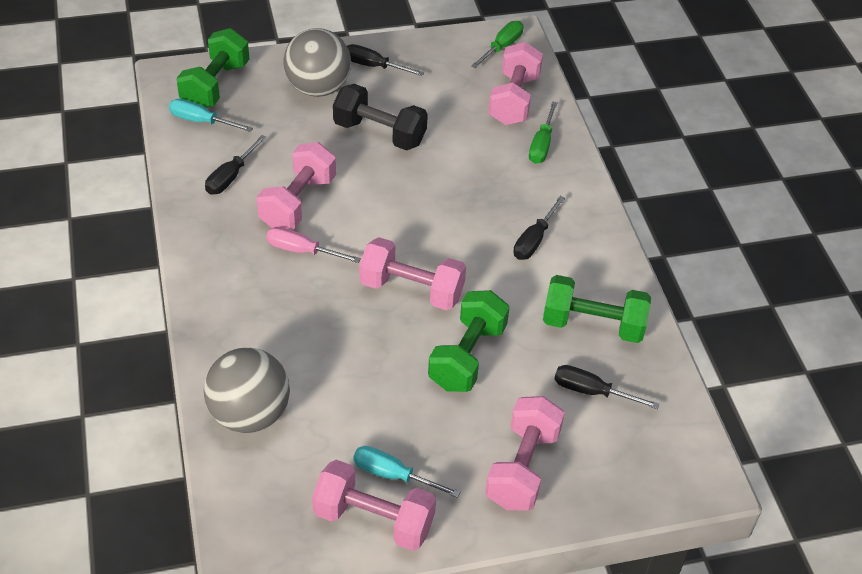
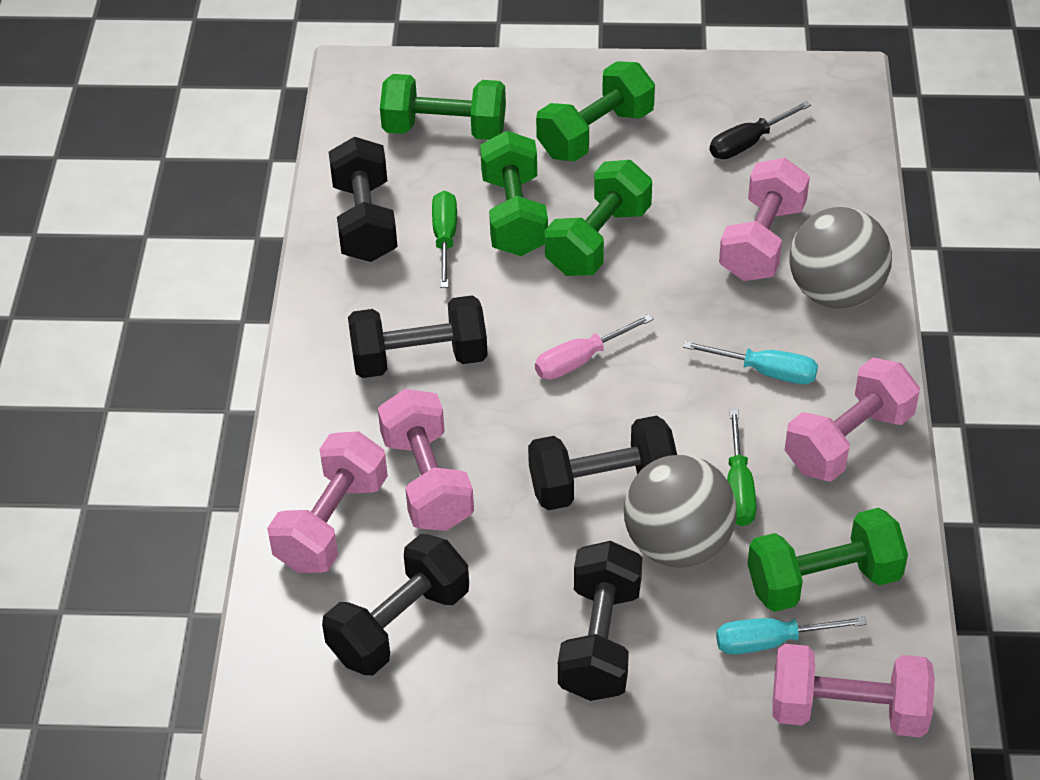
black dumbbell: [333,84,428,151] = 1 -> [322,534,469,675] [329,137,398,262] [348,295,488,378] [528,416,677,510] [558,541,642,701] = 5
black screwdriver: [205,135,267,195] [347,44,424,76] [513,196,565,260] [554,365,659,409] = 4 -> [710,101,811,159] = 1
green dumbbell: [176,28,249,108] [428,290,510,392] [543,275,651,343] = 3 -> [380,74,506,140] [480,131,548,256] [536,61,655,162] [545,160,652,276] [747,508,908,612] = 5

